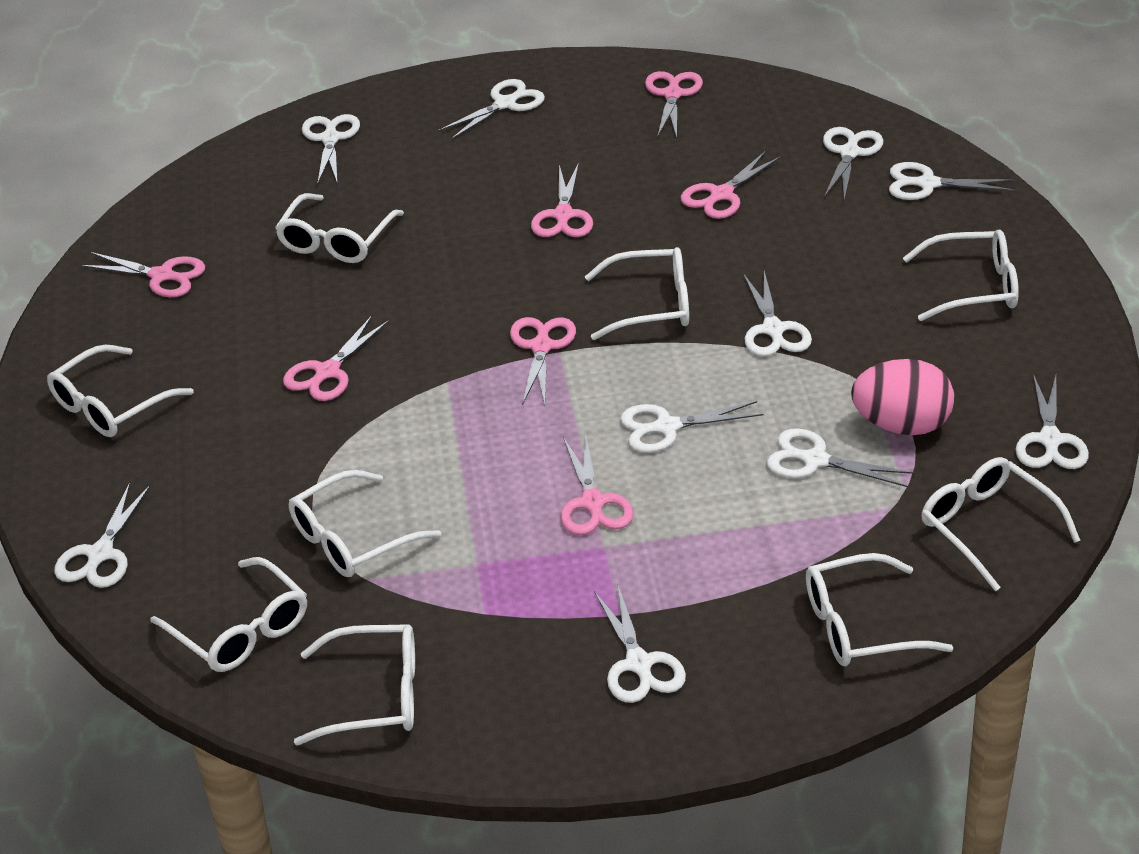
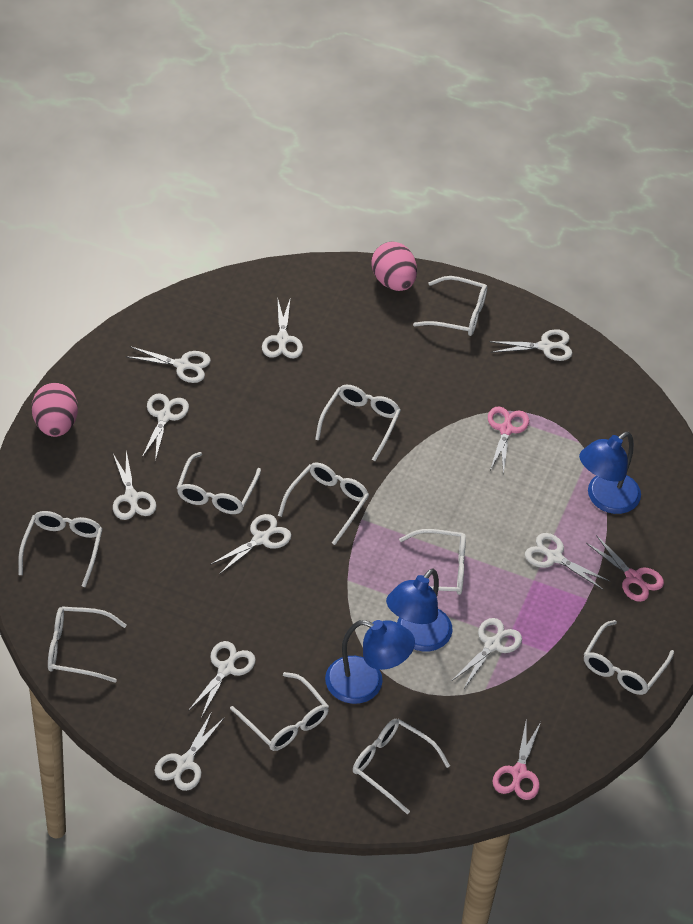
blue lamp: none = 0 -> [325,620,415,704] [386,568,453,651] [579,432,641,514] = 3
pink egg: [851,359,954,435] = 1 -> [32,383,78,437] [371,241,417,291] = 2
pink scissors: [80,252,205,297] [283,316,389,401] [510,317,576,405] [531,163,593,237] [561,433,634,535] [645,71,703,138] [681,151,781,219] = 7 -> [488,407,529,474] [492,718,541,800] [586,535,664,602] = 3
white glasses: [47,345,194,437] [150,557,307,672] [275,193,404,263] [289,470,441,577] [294,624,415,745] [585,247,689,340] [806,553,954,666] [903,230,1019,321] [921,457,1080,591] = 9 -> [18,511,103,587] [48,606,127,683] [177,452,261,514] [230,672,329,751] [278,462,369,545] [315,385,401,461] [353,719,450,814] [399,529,466,595] [413,276,487,336] [584,620,674,695] = 10

